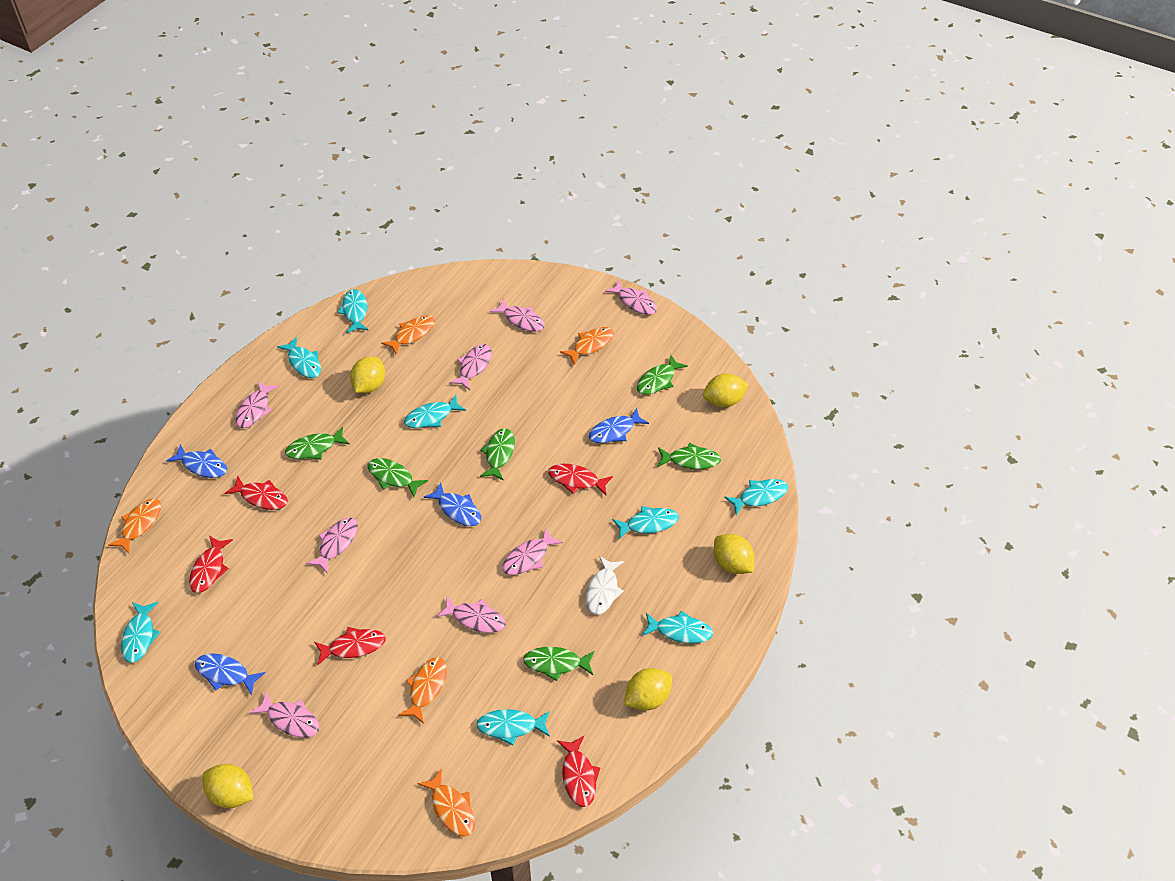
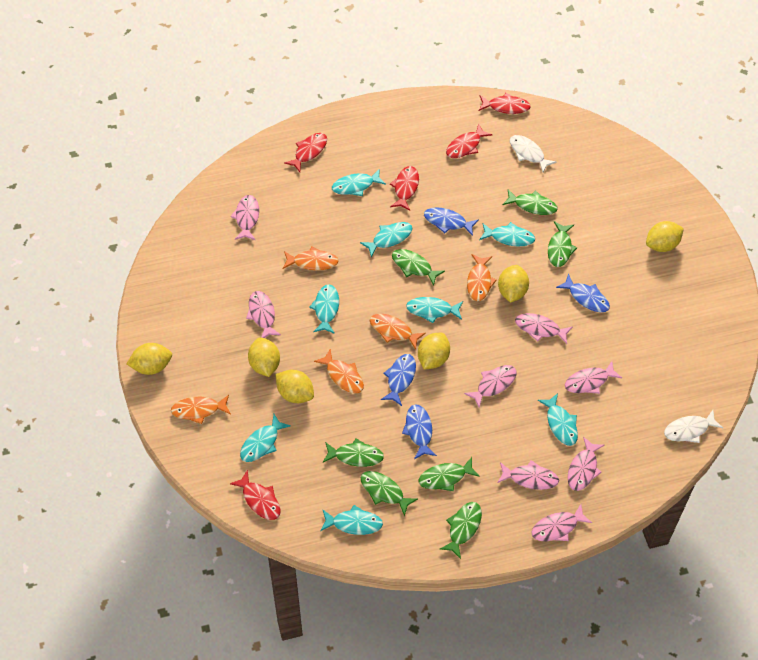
green fish: [285,427,350,459] [367,458,428,497] [480,428,515,481] [523,647,595,681] [637,355,688,395] [657,443,721,469] = 6 -> [323,438,384,467] [360,471,418,516] [392,249,445,286] [419,457,480,491] [440,502,482,559] [502,189,558,215] [548,221,577,267] = 7
white fish: [586,556,624,615] = 1 -> [510,135,557,172] [664,410,723,443] = 2
yellow lemon: [202,764,253,808] [350,357,385,393] [624,668,672,711] [703,373,749,407] [714,534,754,574] = 5 -> [127,343,172,375] [248,337,280,377] [275,370,314,403] [418,332,450,369] [498,265,529,302] [646,221,684,252] = 6

